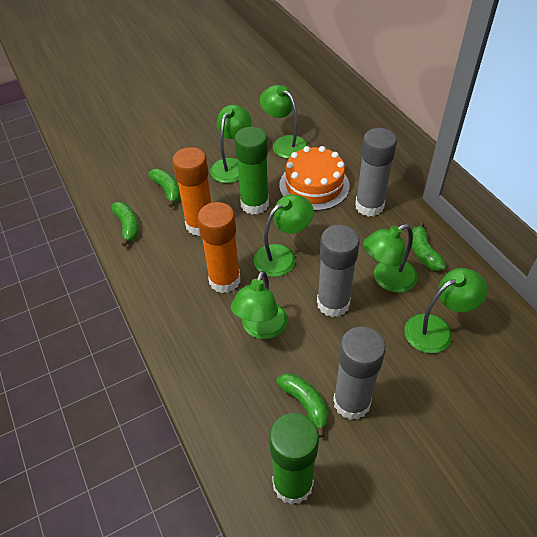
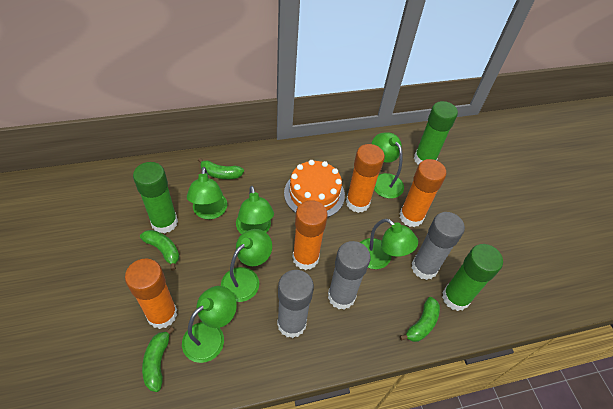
green glue stick: [234,127,269,215] [269,413,319,505] = 2 -> [133,162,178,234] [414,101,458,165] [442,244,503,311] = 3
orange glue stick: [172,147,211,236] [198,202,240,293] = 2 -> [125,258,177,329] [292,200,328,270] [346,144,385,213] [399,159,446,227] = 4

